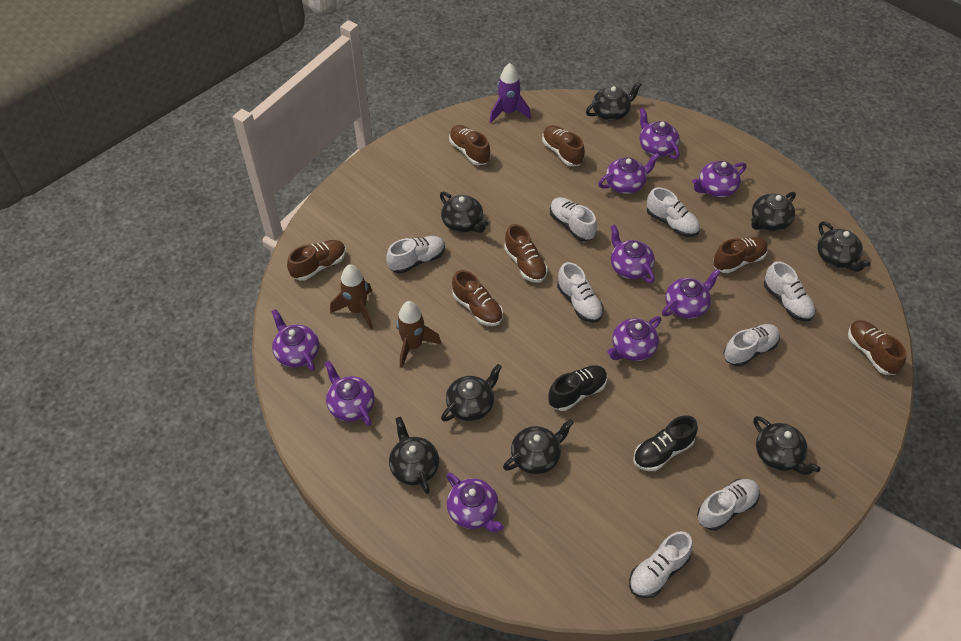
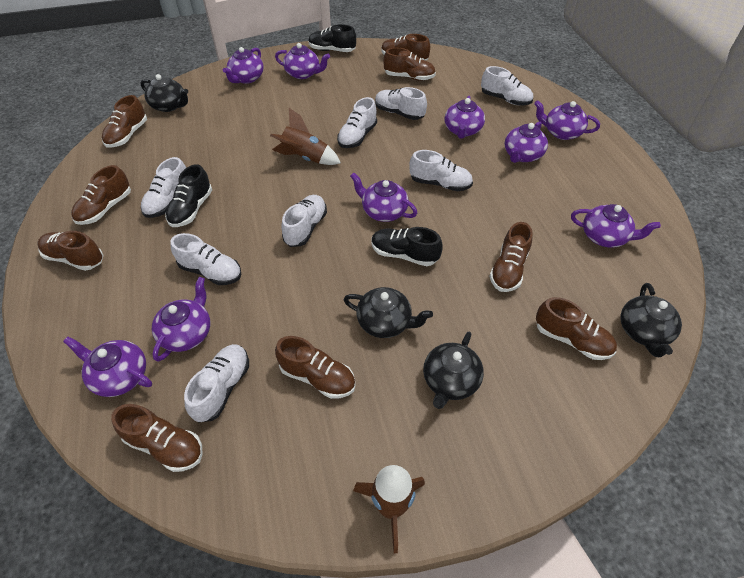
black shoe: [548,365,607,411] [633,415,698,471] = 2 -> [165,164,212,227] [309,24,356,52] [371,227,443,266] = 3
black teapot: [389,416,439,494] [440,192,489,233] [441,364,502,422] [503,419,574,474] [586,81,642,121] [751,192,796,231] [753,416,821,475] [817,221,871,272] = 8 -> [141,74,188,112] [344,287,433,338] [423,332,484,409] [621,283,682,357] = 4
brown shoe: [287,240,346,281] [449,125,490,165] [452,270,503,326] [504,224,548,283] [542,125,585,166] [713,237,768,273] [848,320,907,375] = 7 -> [37,231,104,271] [71,165,131,225] [102,95,147,148] [111,404,203,472] [275,336,356,399] [381,34,430,61] [383,48,436,81] [489,222,533,292] [536,297,617,360] = 9
purple rocket: [490,63,531,123] = 1 -> none = 0

